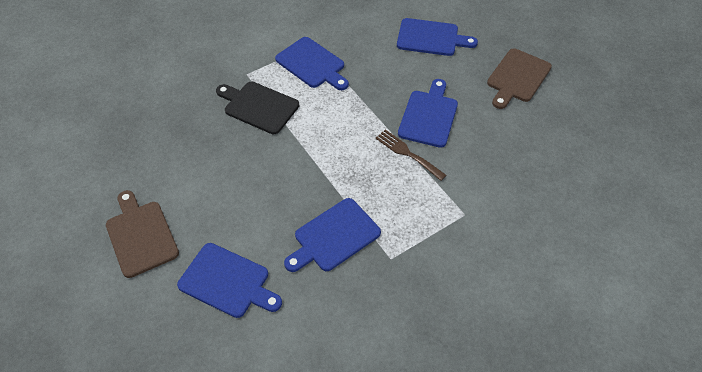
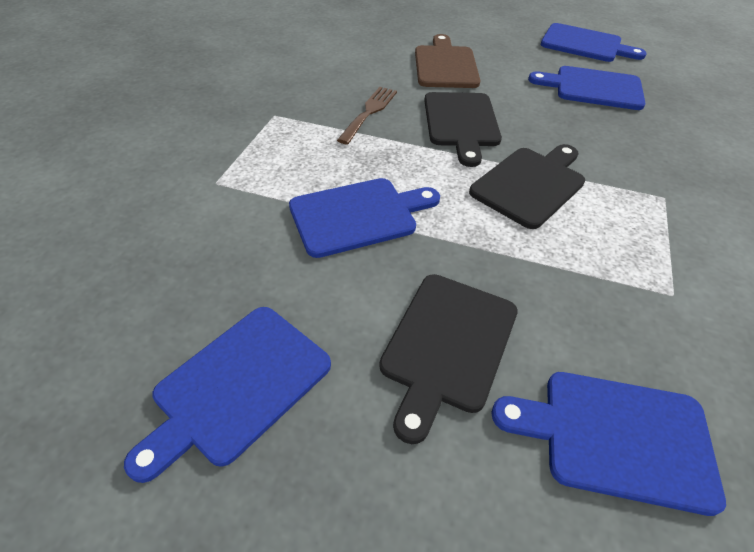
black cutting board: [216,82,299,134] = 1 -> [379,274,518,444] [424,92,502,167] [469,144,585,229] = 3
brown cutting board: [106,190,179,278] [487,48,552,109] = 2 -> [415,34,481,88] = 1

